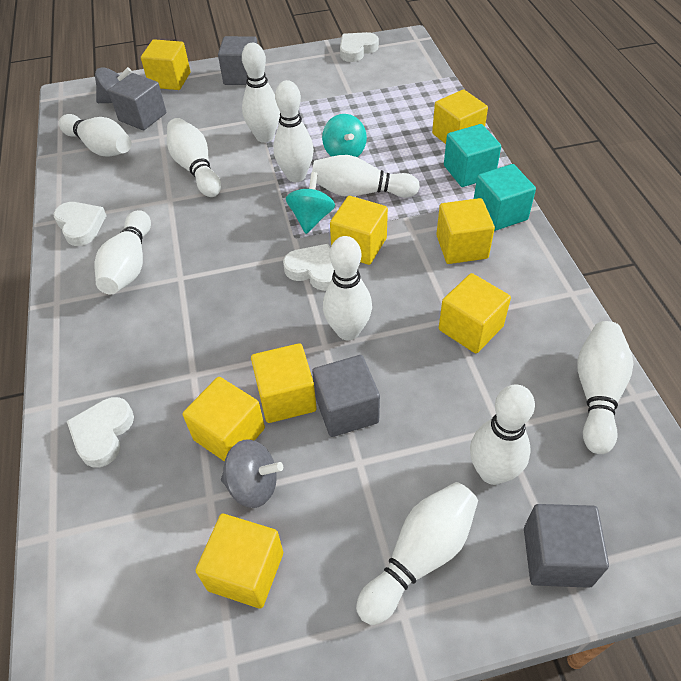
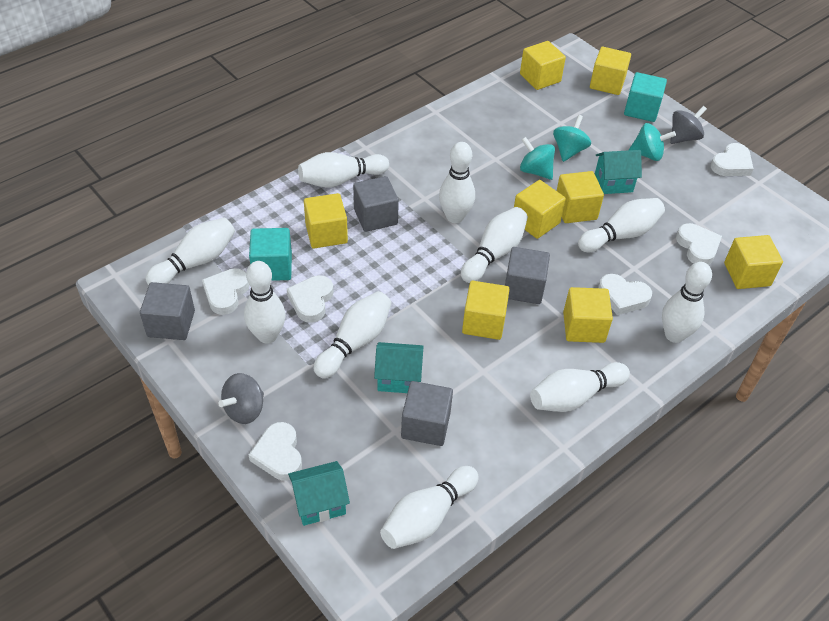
turquoise house: none = 0 -> [288,461,350,526] [374,342,424,393] [595,150,642,194] = 3
turquoise spinning top: [286,172,335,234] [322,114,367,157] = 2 -> [520,137,555,180] [553,115,591,162] [629,123,676,161] = 3
white heart: [54,202,107,246] [67,397,134,467] [283,244,334,291] [340,32,379,62] = 4 -> [202,268,250,315] [249,422,302,481] [287,275,333,323] [598,274,652,315] [676,223,722,265] [711,143,754,176] = 6

